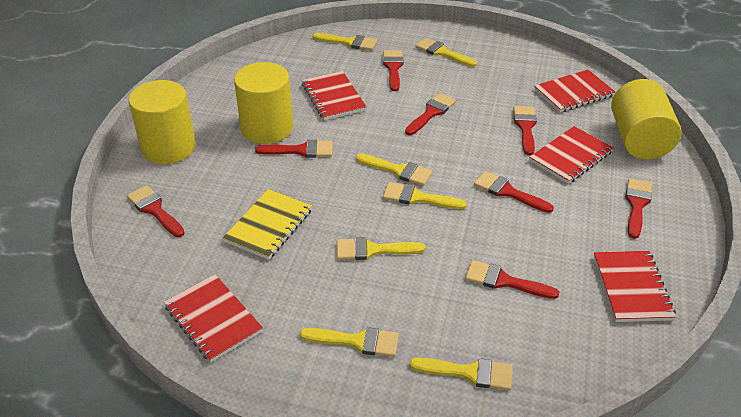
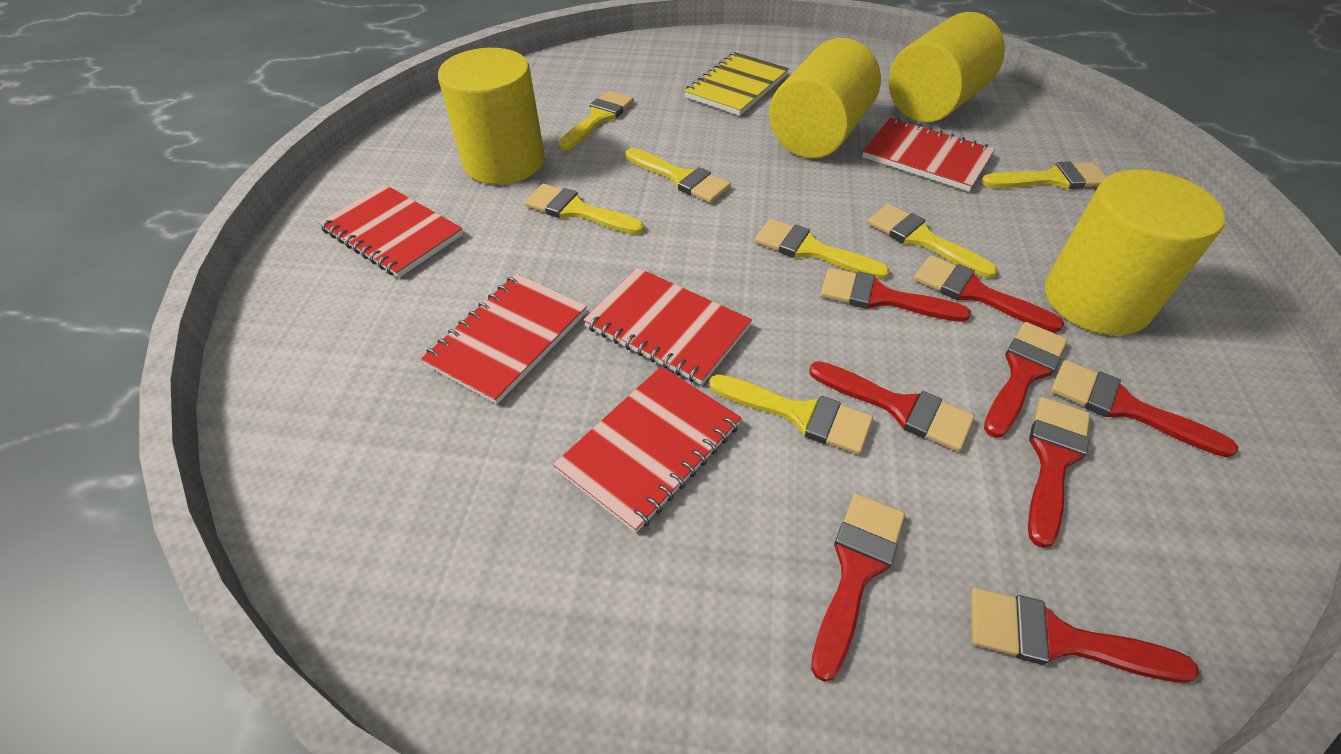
yellow cylinder: [129,80,196,164] [234,62,293,144] [611,79,682,159] = 3 -> [438,48,545,185] [769,38,881,158] [889,12,1005,122] [1045,169,1225,335] = 4

